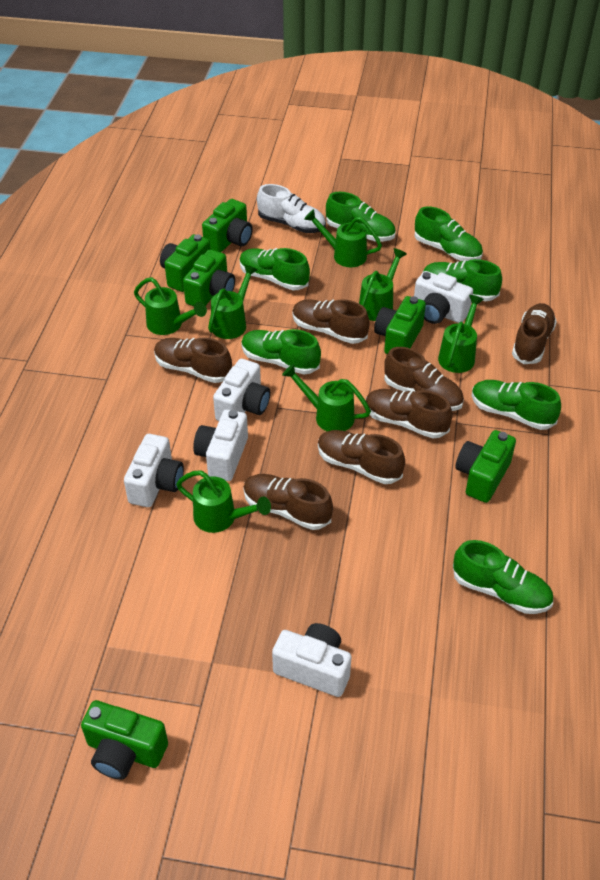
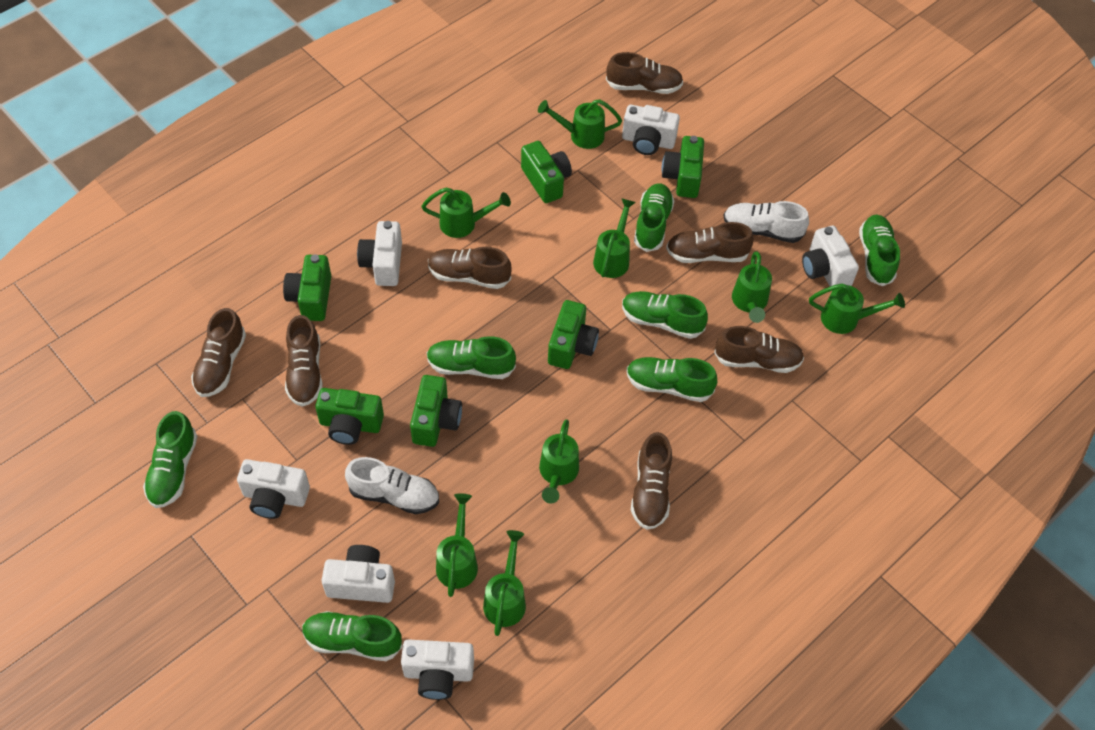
green watering can: [134,277,207,335] [176,470,271,533] [208,264,258,339] [282,364,371,431] [304,209,382,267] [359,248,407,321] [438,295,484,373] = 7 -> [421,188,511,238] [436,493,478,597] [483,530,526,636] [538,99,622,149] [539,419,579,504] [593,198,636,278] [732,252,772,323] [809,284,905,334] = 8
white camera: [124,434,184,507] [193,409,248,481] [213,359,270,421] [272,623,352,697] [414,271,473,324] = 5 -> [237,459,310,519] [321,545,395,603] [357,221,402,286] [401,639,474,700] [622,105,680,155] [802,226,859,287] = 6
white shoe: [257,184,326,233] = 1 -> [345,457,439,514] [724,201,809,243] = 2

